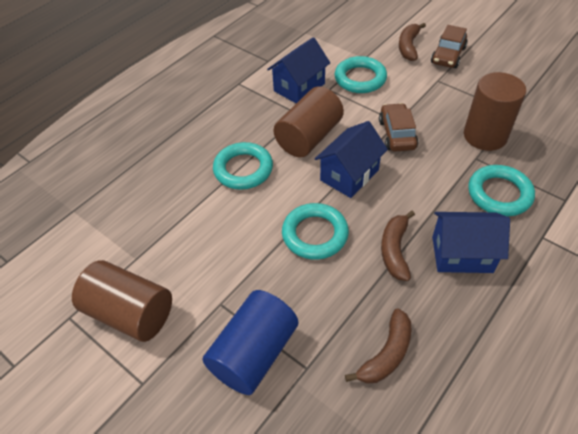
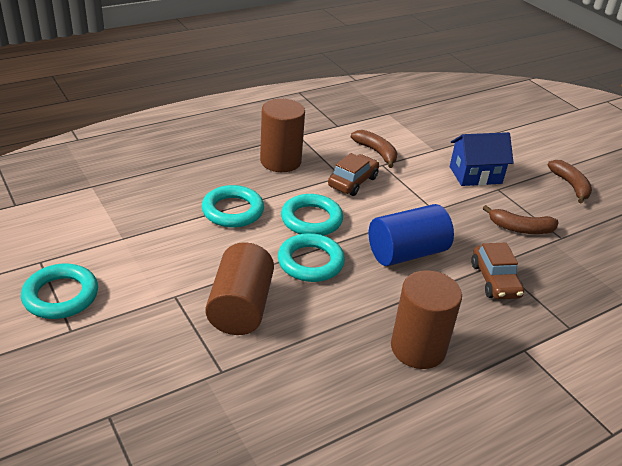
blue house: [267,37,330,103] [315,121,388,198] [432,212,510,273] = 3 -> [450,132,514,186] = 1

